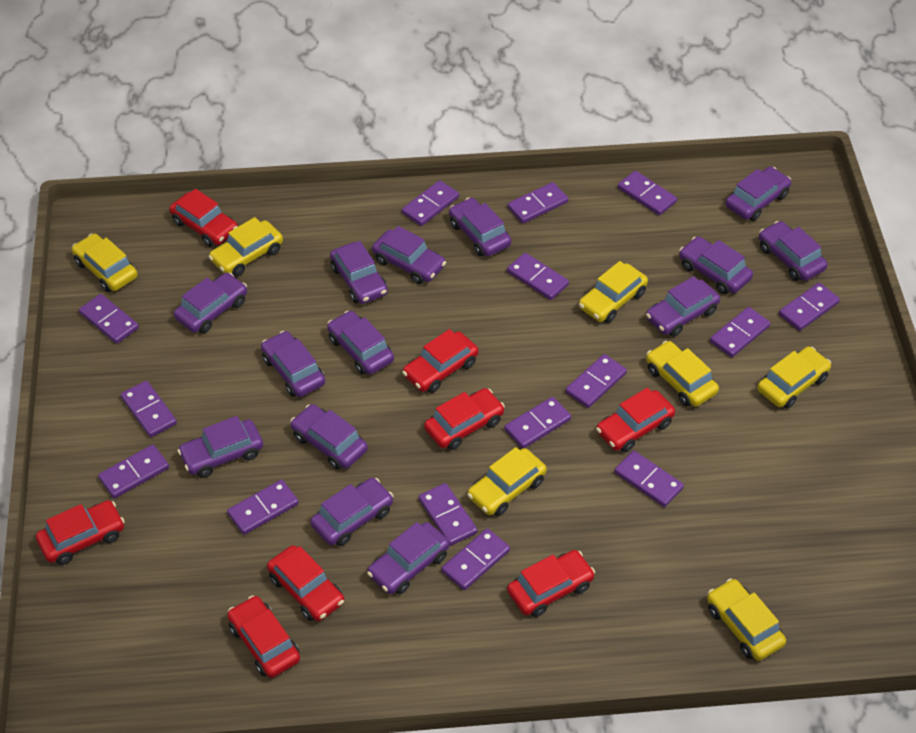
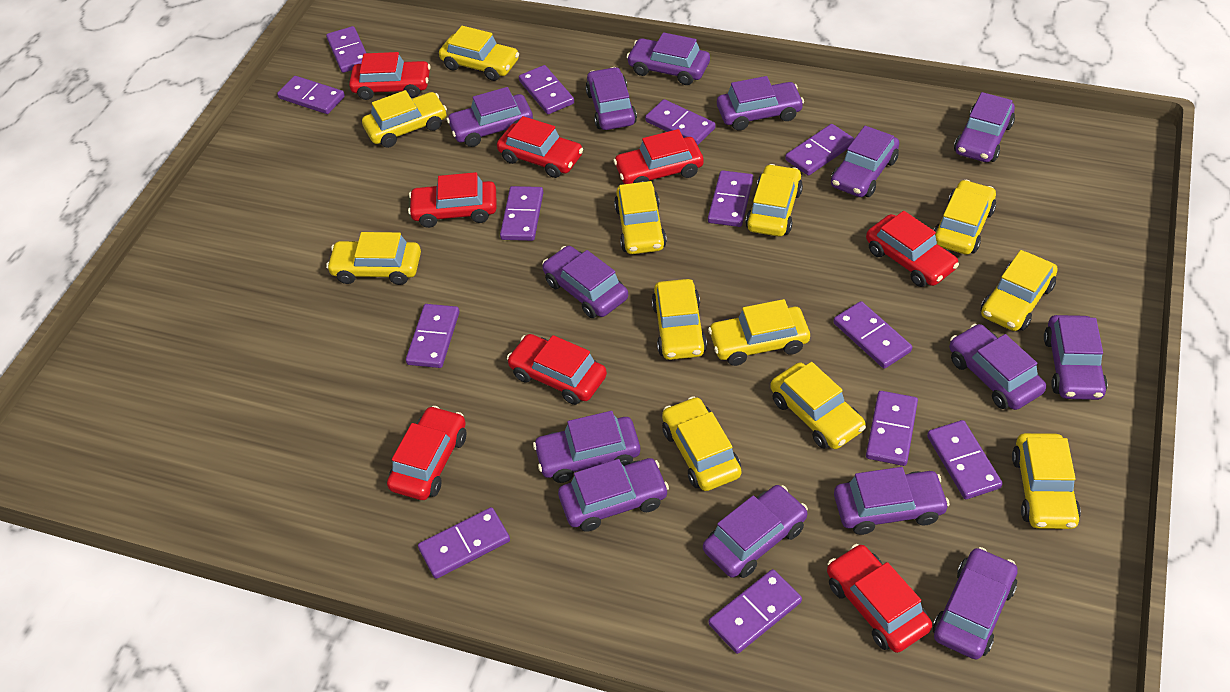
purple domino: [79,294,139,344] [98,444,169,498] [121,381,177,437] [227,480,299,535] [402,180,459,226] [419,483,477,546] [441,528,510,590] [504,397,571,449] [507,253,569,300] [508,182,568,223] [565,354,627,408] [614,451,684,507] [618,171,677,215] [710,307,771,357] [779,283,840,331] = 15 -> [277,76,345,114] [326,26,366,73] [406,304,459,368] [418,507,510,579] [500,186,544,241] [519,65,574,114] [645,99,715,145] [708,170,753,227] [709,569,802,654] [785,124,855,176] [833,301,912,369] [866,391,918,466] [927,420,1003,499] = 13
yellow car: [72,233,138,292] [209,217,283,277] [467,447,547,516] [579,261,648,323] [646,341,719,407] [707,578,786,661] [757,347,831,409] = 7 -> [326,232,421,285] [362,90,447,148] [439,26,519,81] [614,181,667,254] [651,279,707,360] [662,396,741,491] [708,299,810,366] [746,164,803,237] [770,362,866,449] [934,180,996,255] [981,250,1058,331] [1012,433,1081,529] = 12

